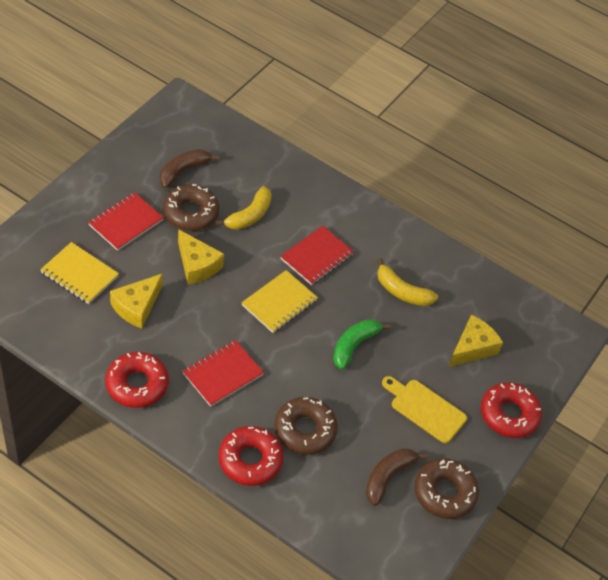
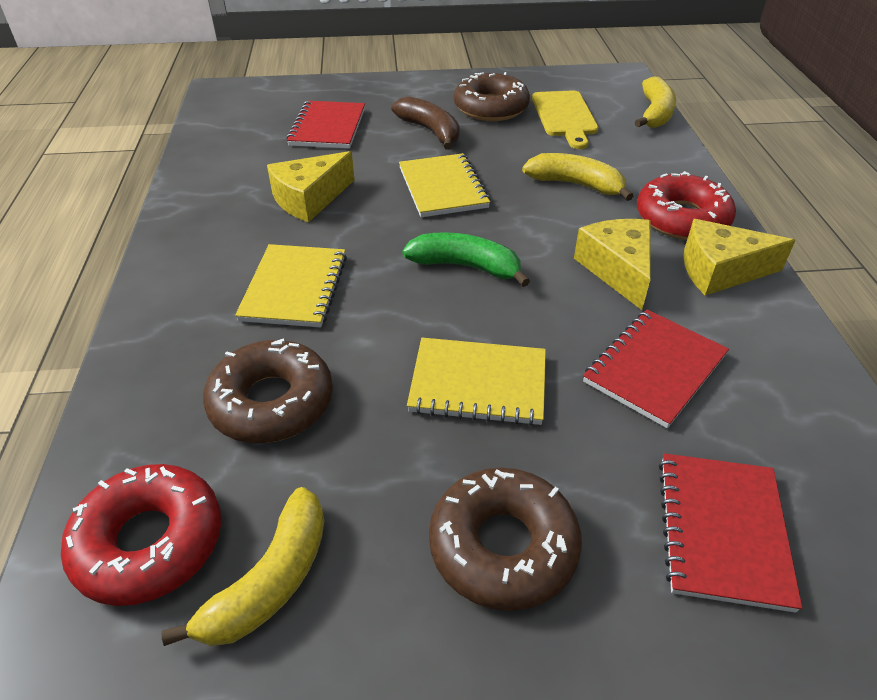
brown banana: [160,149,219,188] [366,448,428,506] = 2 -> [391,96,460,150] = 1
red donut: [105,352,169,408] [219,426,284,486] [481,382,542,438] = 3 -> [61,464,221,606] [637,171,736,240] = 2
yellow banana: [216,186,272,230] [377,258,438,306] = 2 -> [161,487,324,646] [522,153,633,201] [635,76,676,128] = 3
yellow notebook: [40,242,119,304] [241,270,318,333] = 2 -> [235,244,347,327] [399,153,491,217] [407,338,546,426] = 3

